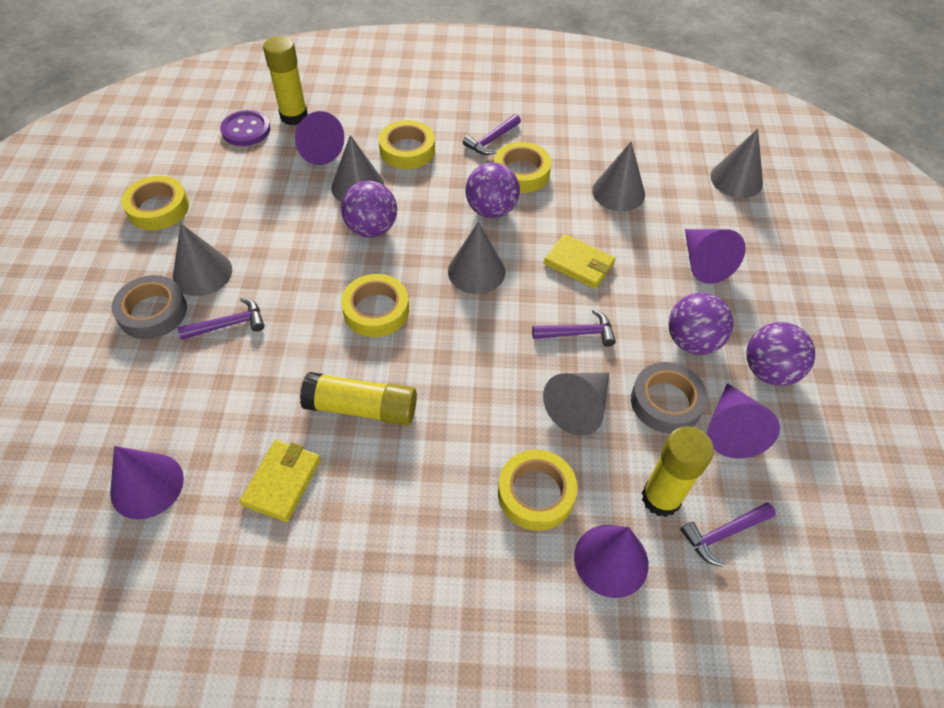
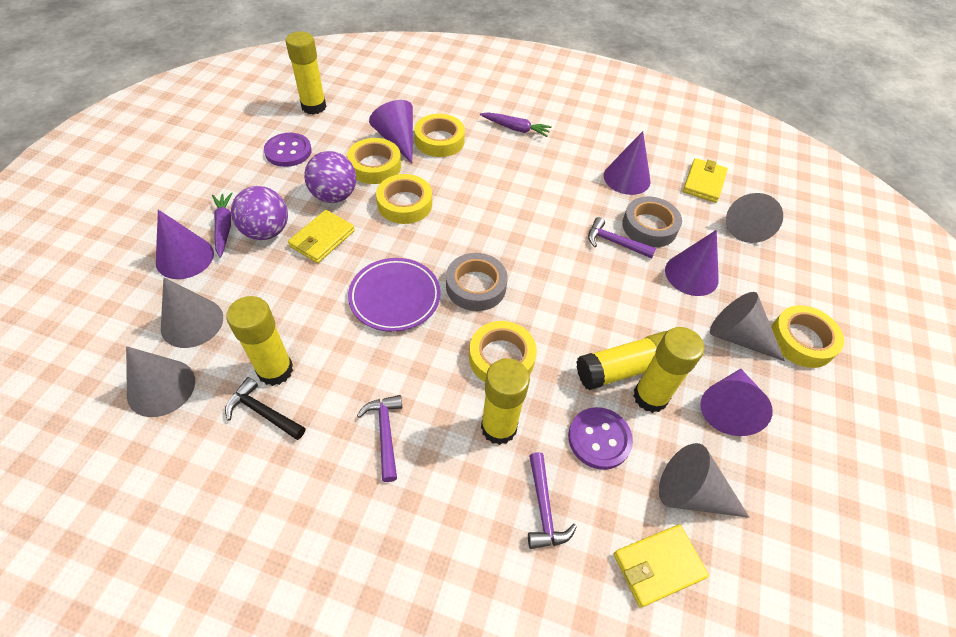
black hammer: none = 0 -> [225,377,305,440] = 1
grey cone: [173,223,232,296] [331,135,384,202] [448,222,505,294] [543,372,609,435] [592,142,645,211] [710,129,763,198] = 6 -> [126,346,195,417] [161,278,223,348] [659,443,750,518] [710,292,785,361] [726,193,783,243] = 5
purple ball: [341,181,397,237] [465,163,520,218] [668,293,733,355] [746,322,815,386] = 4 -> [231,186,288,240] [304,151,356,203] = 2
purple button: [220,110,270,146] = 1 -> [264,133,312,167] [568,407,633,470] = 2
purple carrot: none = 0 -> [212,192,233,258] [480,112,552,137] = 2
purple hammer: [178,298,265,340] [463,114,521,155] [532,309,616,346] [680,503,776,567] = 4 -> [357,395,402,482] [528,452,577,549] [588,217,656,259] = 3
purple plate: none = 0 -> [348,258,441,332] = 1
yellow glue stick: [263,36,308,125] [300,372,417,425] [642,426,714,517] = 3 -> [226,296,293,386] [285,31,326,115] [481,358,530,445] [577,331,667,390] [633,327,704,413] = 5
yellow wallet: [240,440,321,522] [544,234,615,289] = 2 -> [288,210,355,263] [614,524,709,608] [683,158,728,203] = 3

